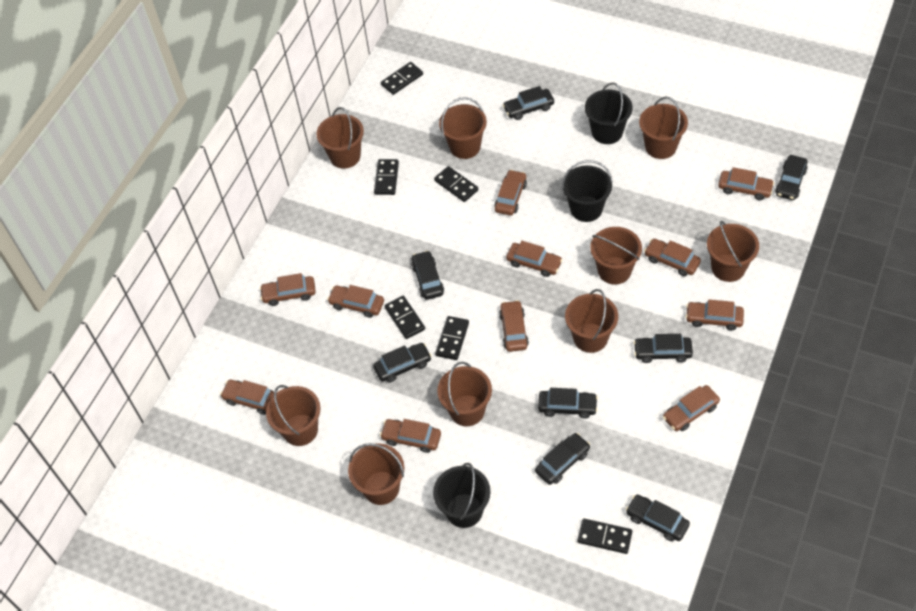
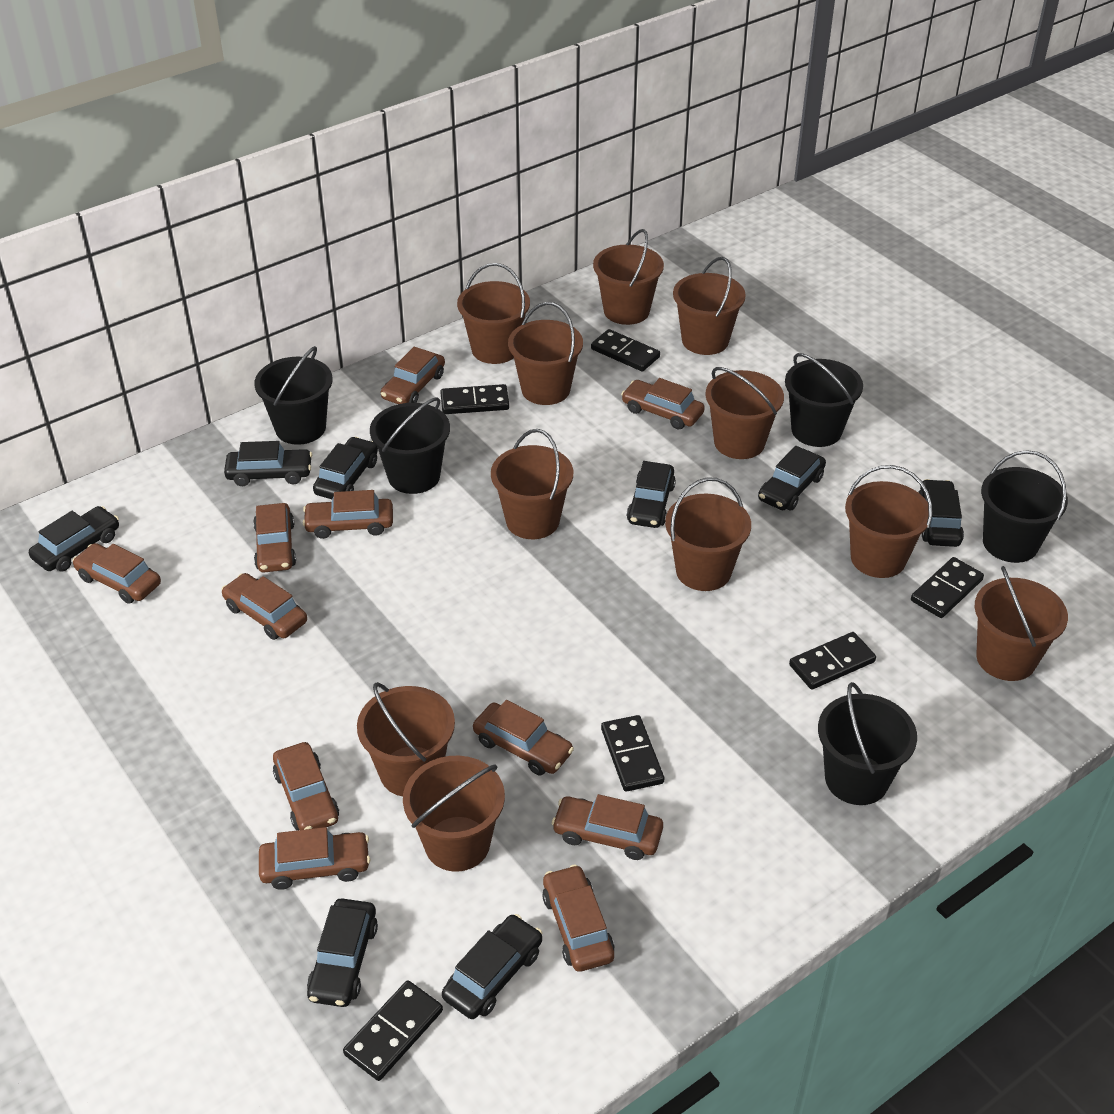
black bucket: [433,463,490,528] [562,160,613,222] [585,82,632,144] = 3 -> [254,346,333,445] [370,397,450,494] [785,353,863,447] [818,682,917,805] [981,450,1068,563] = 5
brown bucket: [266,385,321,446] [316,107,364,169] [348,443,404,505] [437,362,492,426] [439,97,487,159] [565,289,618,353] [590,227,642,285] [639,97,688,159] [707,221,759,282] = 9 -> [357,682,455,796] [403,756,505,872] [457,263,530,364] [491,429,573,539] [508,302,583,405] [593,229,664,325] [665,477,751,591] [673,257,746,355] [706,367,784,459] [845,465,932,578] [975,566,1068,681] = 11

